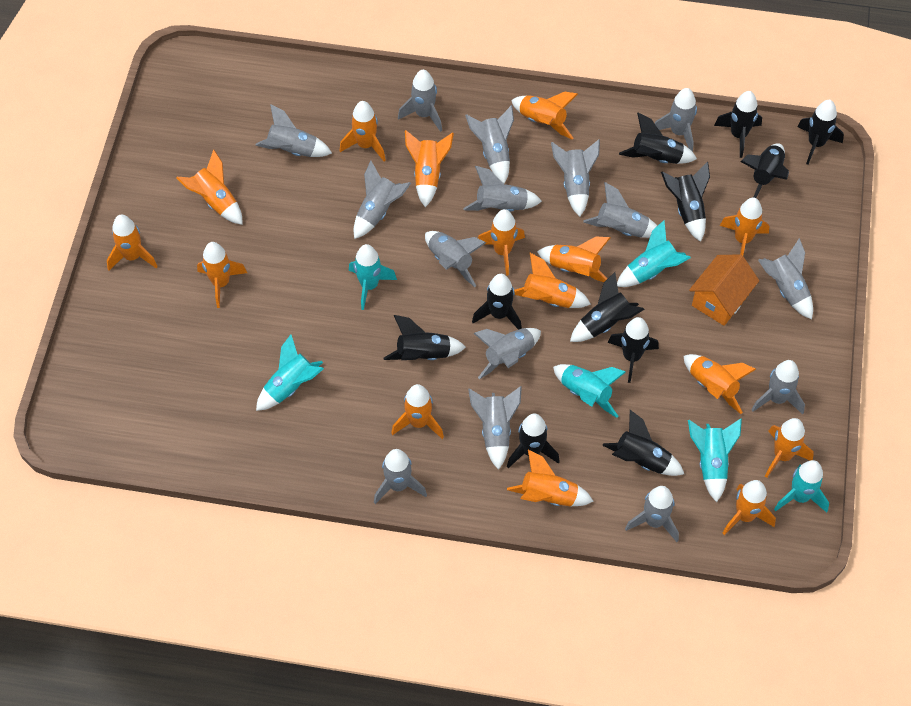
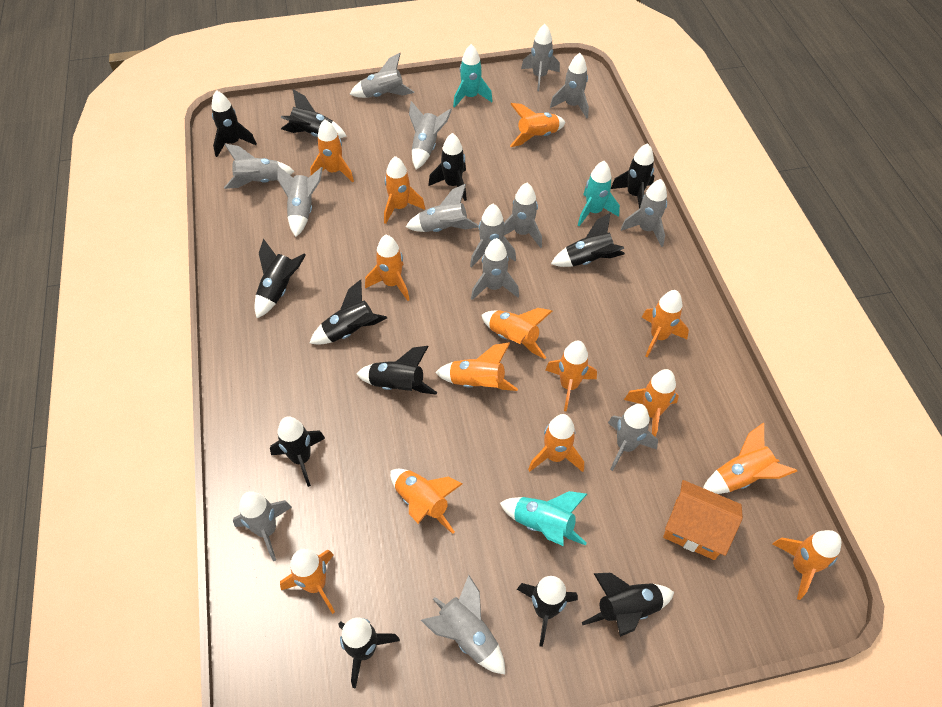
black rocket: [383,315,466,360] [472,274,522,330] [507,413,560,468] [570,272,645,342] [602,410,684,476] [608,317,659,383] [619,113,697,164] [661,162,710,242] [714,91,762,158] [740,143,789,198] [798,100,844,165] = 11 -> [212,90,257,157] [254,239,306,318] [270,416,325,487] [281,89,347,138] [310,280,387,345] [338,617,400,689] [356,346,437,395] [428,133,467,201] [517,576,578,647] [551,213,625,267] [582,573,674,637] [611,143,654,209] = 12
grey rocket: [255,104,332,157] [354,161,411,239] [374,449,427,504] [398,70,442,132] [425,231,486,287] [463,166,542,211] [465,105,514,184] [468,386,522,470] [474,328,541,379] [551,140,600,217] [583,182,657,238] [625,486,679,542] [655,88,697,152] [752,360,805,414] [758,238,813,319] = 15 -> [224,144,295,189] [233,491,292,561] [277,165,323,237] [350,53,414,98] [406,184,479,232] [409,101,452,169] [421,575,505,674] [470,204,516,268] [471,238,519,300] [504,183,542,248] [521,24,560,91] [550,53,589,119] [608,404,658,471] [621,179,667,247] = 14
orange rocket: [107,215,158,271] [176,149,243,225] [197,242,247,308] [339,101,386,161] [391,384,444,439] [405,130,454,207] [478,209,525,276] [507,450,594,506] [511,92,578,139] [514,253,591,308] [537,237,611,282] [684,354,756,414] [720,197,769,255] [722,480,776,535] [765,418,814,478] = 15 -> [280,549,335,614] [310,119,354,183] [365,235,410,301] [384,156,425,224] [390,469,463,534] [435,342,518,391] [481,308,552,359] [510,103,566,147] [528,414,584,472] [546,341,597,412] [624,369,679,437] [642,290,689,358] [703,423,797,494] [773,530,841,600] = 14
turquoise rocket: [256,335,324,411] [349,244,397,310] [553,364,626,418] [617,220,691,287] [688,419,742,502] [774,460,829,513] = 6 -> [453,44,493,108] [500,491,587,546] [578,161,620,226] = 3

